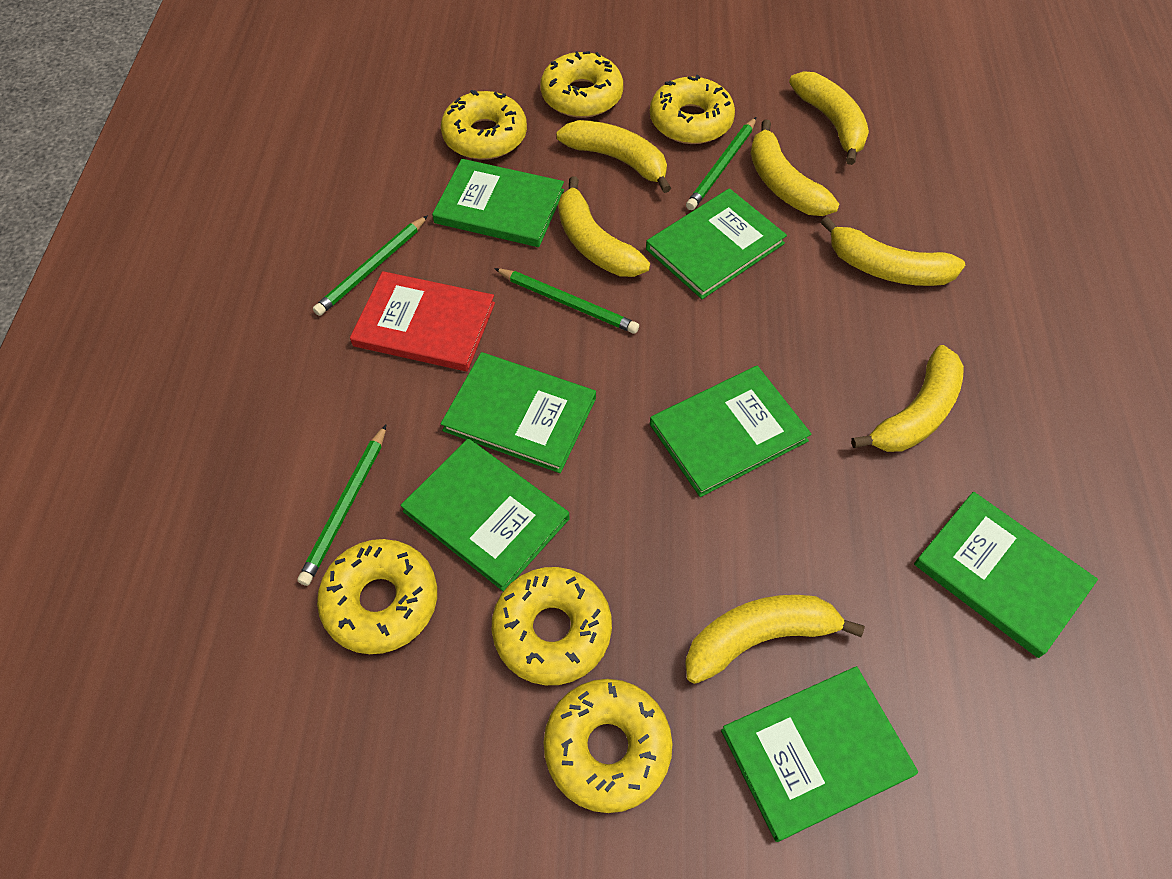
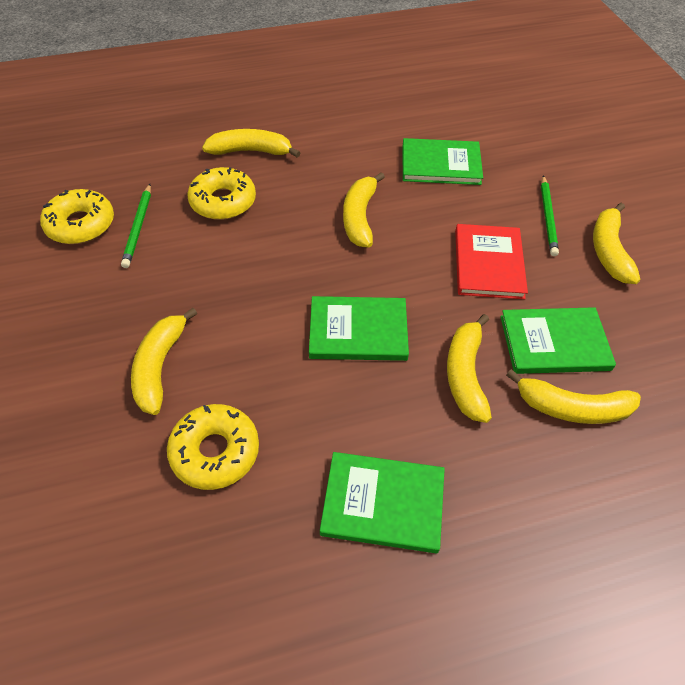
green book: [400,438,569,591] [432,159,564,247] [441,352,596,473] [646,188,787,299] [650,366,811,497] [721,666,918,842] [914,492,1098,658] = 7 -> [309,296,409,361] [320,452,445,553] [403,138,483,185] [500,307,616,374] = 4
green pencil: [297,424,387,586] [313,215,428,316] [494,268,639,334] [686,117,756,210] = 4 -> [121,184,151,268] [541,175,559,256] = 2
yellow banana: [556,120,671,193] [558,176,650,277] [685,595,865,684] [751,119,839,216] [789,71,869,165] [821,216,965,286] [851,345,964,452] = 7 -> [131,308,197,415] [202,129,300,158] [343,172,385,248] [447,314,492,423] [506,369,641,424] [593,203,640,284] = 6
yellow donut: [317,539,437,654] [441,90,527,160] [492,567,612,685] [540,51,623,118] [544,679,672,813] [650,75,735,144] = 6 -> [40,189,114,244] [167,404,259,490] [187,167,256,220] = 3

